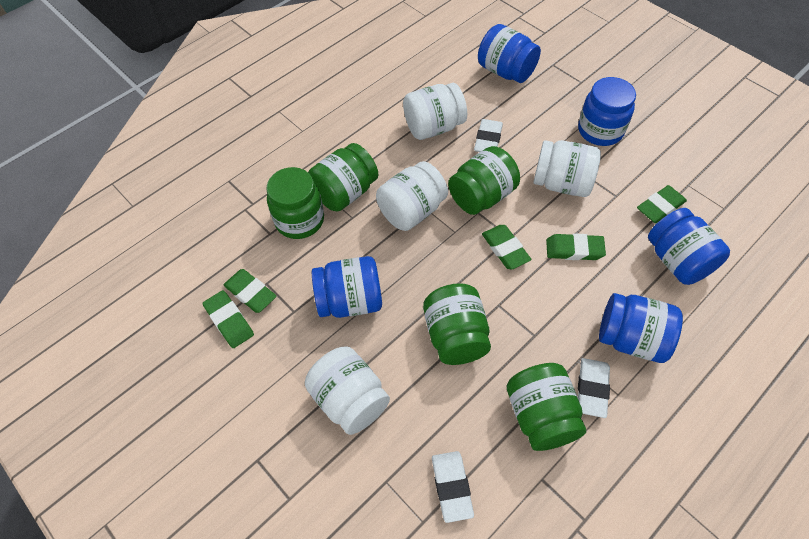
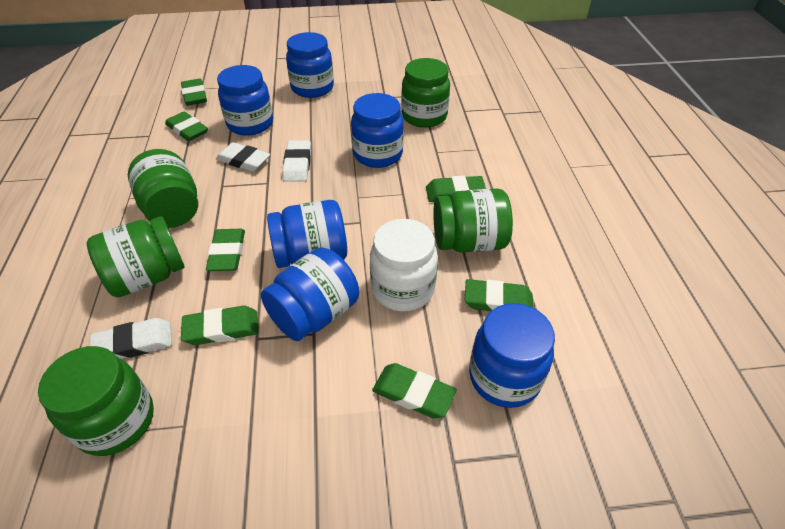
blue jar: [312,256,382,318] [478,24,541,83] [578,77,636,146] [599,293,683,363] [648,208,730,285] = 5 -> [217,65,273,136] [261,247,359,341] [267,200,347,268] [286,32,334,98] [351,93,404,168] [469,303,555,408] = 6
green eraser: [202,290,254,348] [223,269,277,313] [482,225,532,270] [546,233,606,260] [637,185,687,223] = 5 -> [165,112,208,141] [181,79,207,106] [181,306,258,345] [206,229,245,271] [372,363,457,419] [426,176,486,202] [465,279,533,311] = 7
white jar: [305,347,390,435] [376,161,448,231] [403,83,467,140] [534,140,601,197] = 4 -> [370,219,438,312] = 1

